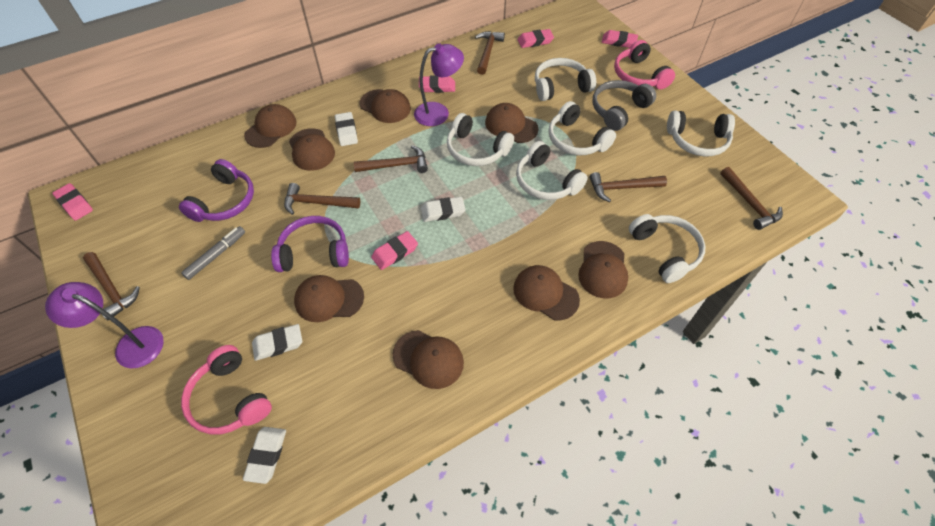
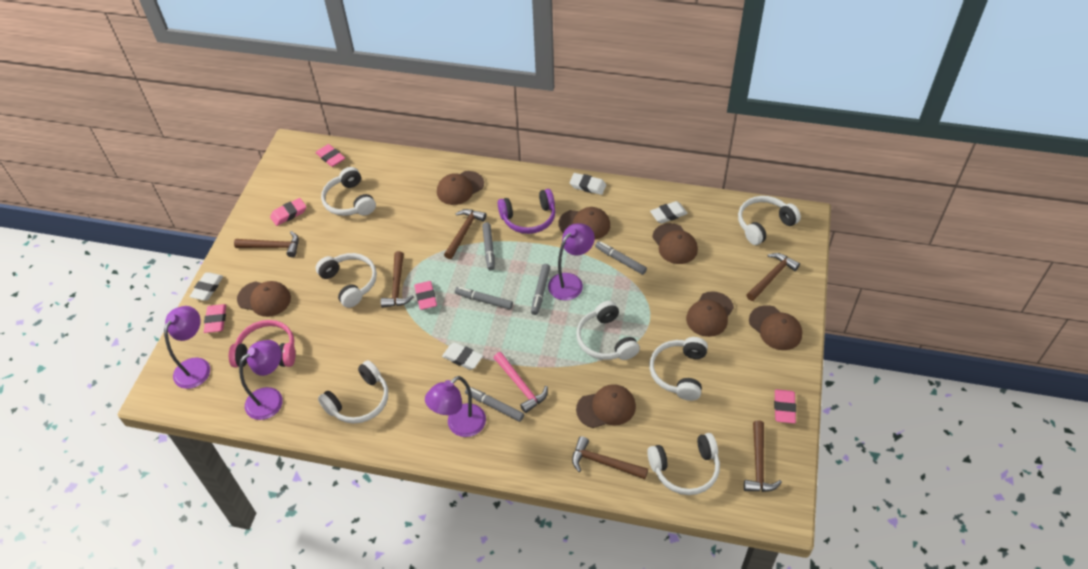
brown cap: [244,104,296,148] [289,128,335,171] [294,275,364,322] [360,89,411,123] [393,330,464,389] [485,103,539,143] [513,265,580,320] [578,241,628,298] = 8 -> [237,281,291,317] [437,171,484,205] [558,207,610,240] [576,384,636,428] [652,223,698,264] [686,291,734,337] [749,305,802,350] = 7
grey headphones: [593,80,656,131] = 1 -> none = 0
grey marker: [181,226,245,280] = 1 -> [455,287,513,310] [465,387,524,422] [482,222,495,271] [531,264,550,315] [595,241,647,275] = 5
pink hammer: none = 0 -> [494,352,548,413] = 1
pink headphones: [181,345,272,435] [614,40,675,89] = 2 -> [229,320,296,368] = 1
purple headphones: [179,159,254,222] [271,216,349,272] = 2 -> [498,189,556,234] = 1
purple lamp: [45,282,164,368] [414,43,464,126] = 2 -> [164,306,210,389] [239,340,283,420] [425,376,486,437] [548,223,595,300] = 4
white headphones: [447,113,514,166] [516,141,588,200] [535,58,596,101] [548,101,616,156] [629,214,705,283] [667,110,735,156] = 6 -> [316,253,377,308] [318,360,388,424] [321,167,376,216] [576,301,640,360] [647,433,720,495] [649,337,708,401] [738,196,801,245] = 7

